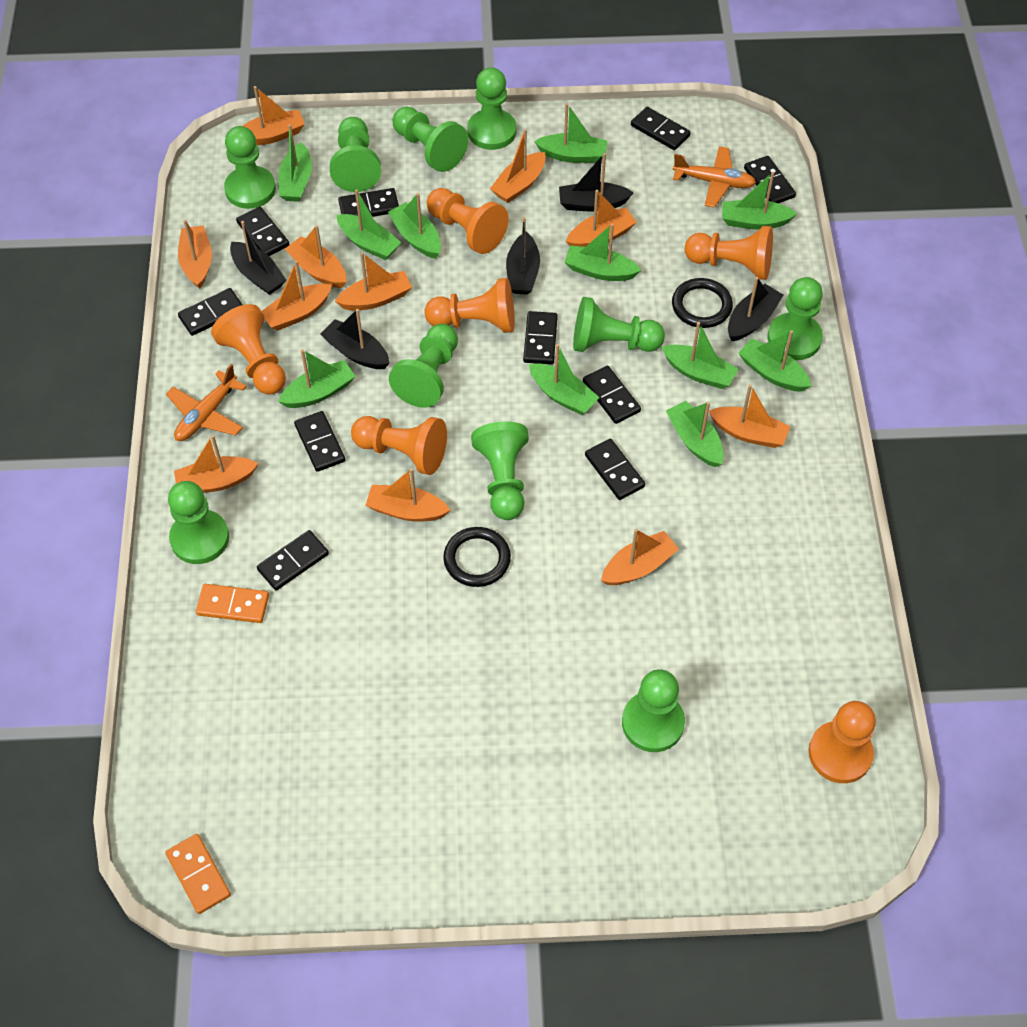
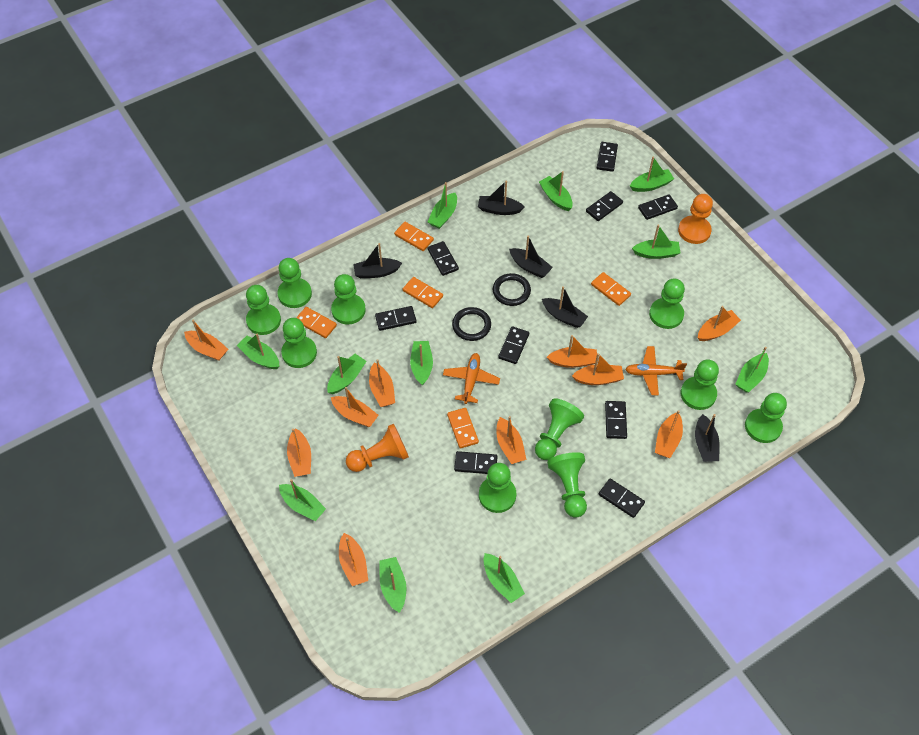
black domino: [178,288,243,336] [236,206,289,256] [257,530,329,590] [294,411,345,472] [338,188,399,217] [523,311,558,364] [583,366,641,424] [585,439,645,500] [631,107,691,150] [744,156,796,203] = 10 -> [375,306,416,331] [428,241,459,276] [454,451,498,474] [498,326,529,364] [586,191,623,221] [597,142,618,172] [599,479,645,518] [605,401,627,439] [638,194,678,220] = 9
orange boat: [174,435,258,493] [178,220,212,289] [243,86,305,145] [261,261,332,331] [285,225,346,288] [335,252,412,311] [366,468,450,522] [490,129,546,203] [566,190,637,247] [601,529,679,585] [709,384,790,448] = 11 -> [184,320,228,361] [287,428,311,477] [331,387,379,427] [339,533,368,586] [369,359,395,407] [497,416,526,464] [547,335,598,368] [572,353,624,385] [655,410,683,458] [698,306,741,341] = 10
orange domino: [165,834,231,914] [196,584,269,623] = 2 -> [296,307,337,338] [394,222,434,251] [403,277,443,308] [447,408,479,448] [591,272,631,306] = 5
orange pawn: [211,304,286,395] [351,416,447,475] [425,278,515,333] [427,188,508,254] [685,226,773,280] [808,701,876,783] = 6 -> [346,424,409,472] [678,194,713,244] = 2

